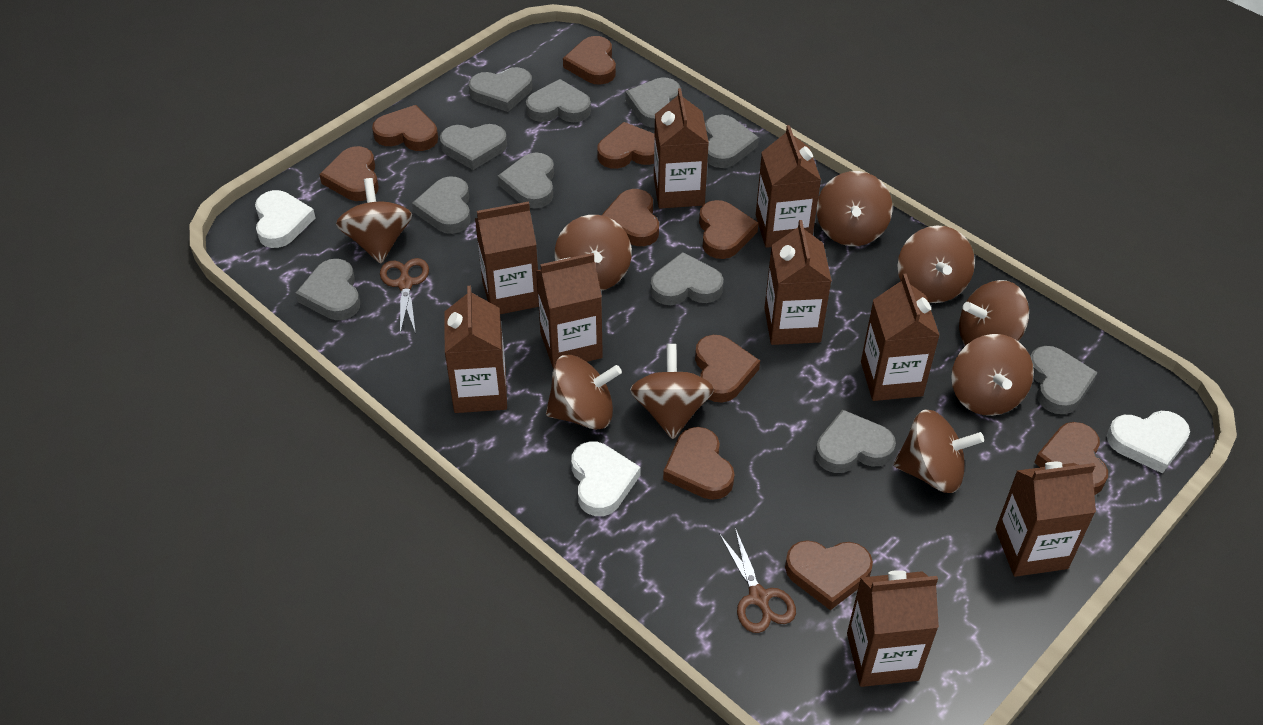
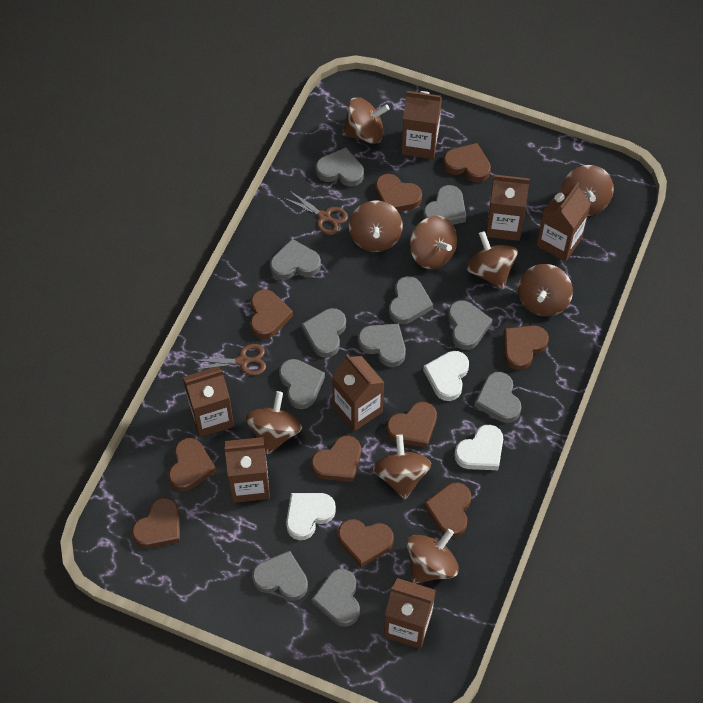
brown carton: [445,286,507,413] [475,201,539,314] [536,253,603,368] [654,88,709,209] [756,125,821,248] [764,220,832,345] [847,570,939,687] [861,274,940,401] [995,462,1096,577] = 9 -> [183,366,234,437] [224,437,270,503] [332,354,384,431] [384,578,436,649] [401,91,442,159] [486,175,530,241] [536,183,591,262] = 7

